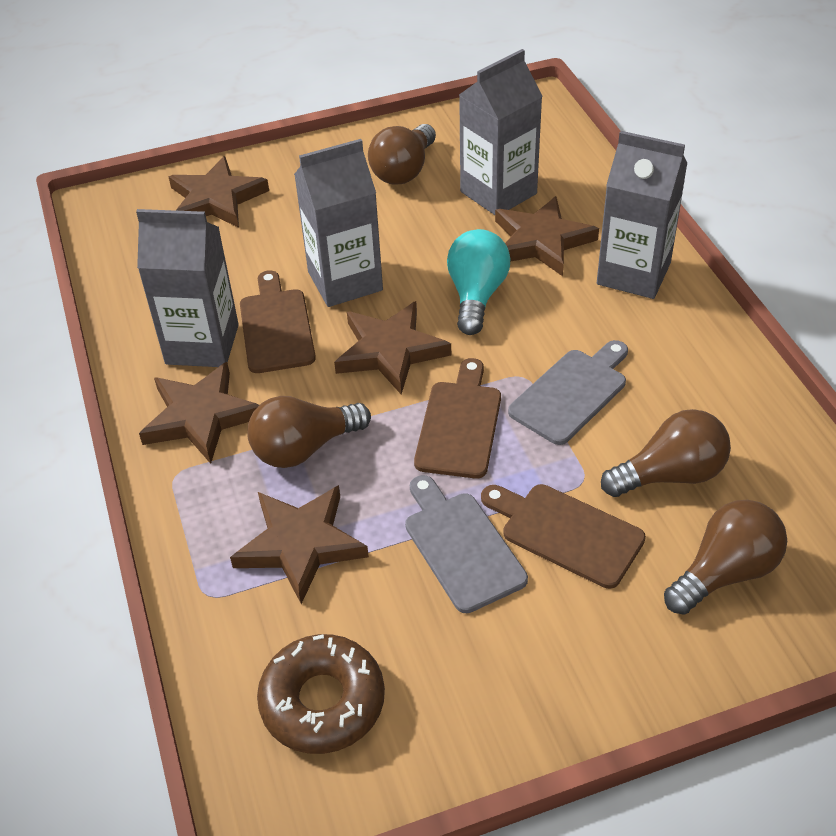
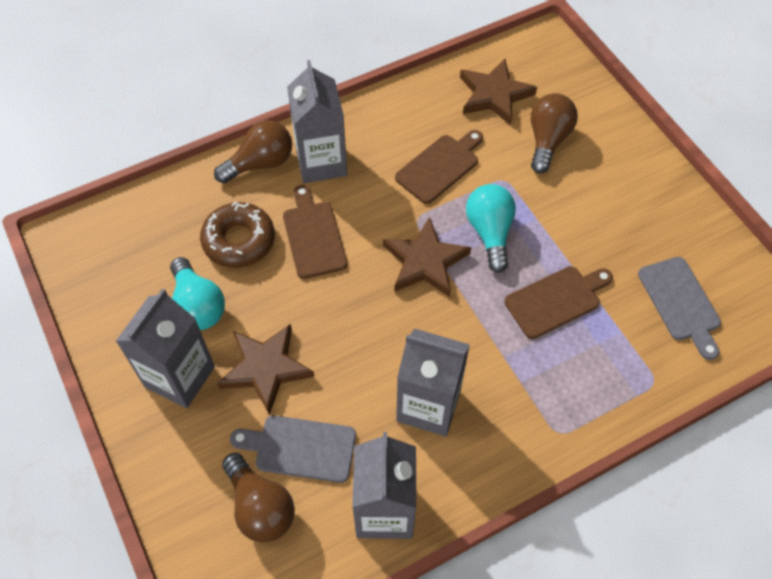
brown light bulb: [247,396,371,468] [368,124,436,185] [601,409,731,497] [664,500,787,615] = 4 -> [214,120,292,183] [222,453,295,543] [531,93,578,173] = 3
brown star: [139,362,259,464] [168,156,269,228] [230,485,369,604] [334,301,451,395] [495,196,599,276] = 5 -> [217,324,314,415] [383,217,471,297] [460,59,537,125] = 3
turquoise light bulb: [447,229,510,335] = 1 -> [170,257,225,330] [466,184,516,273] = 2

